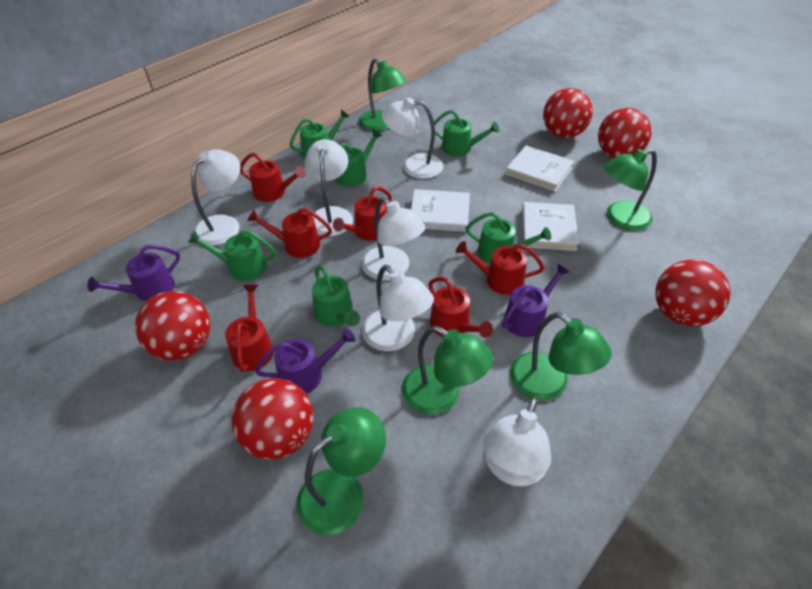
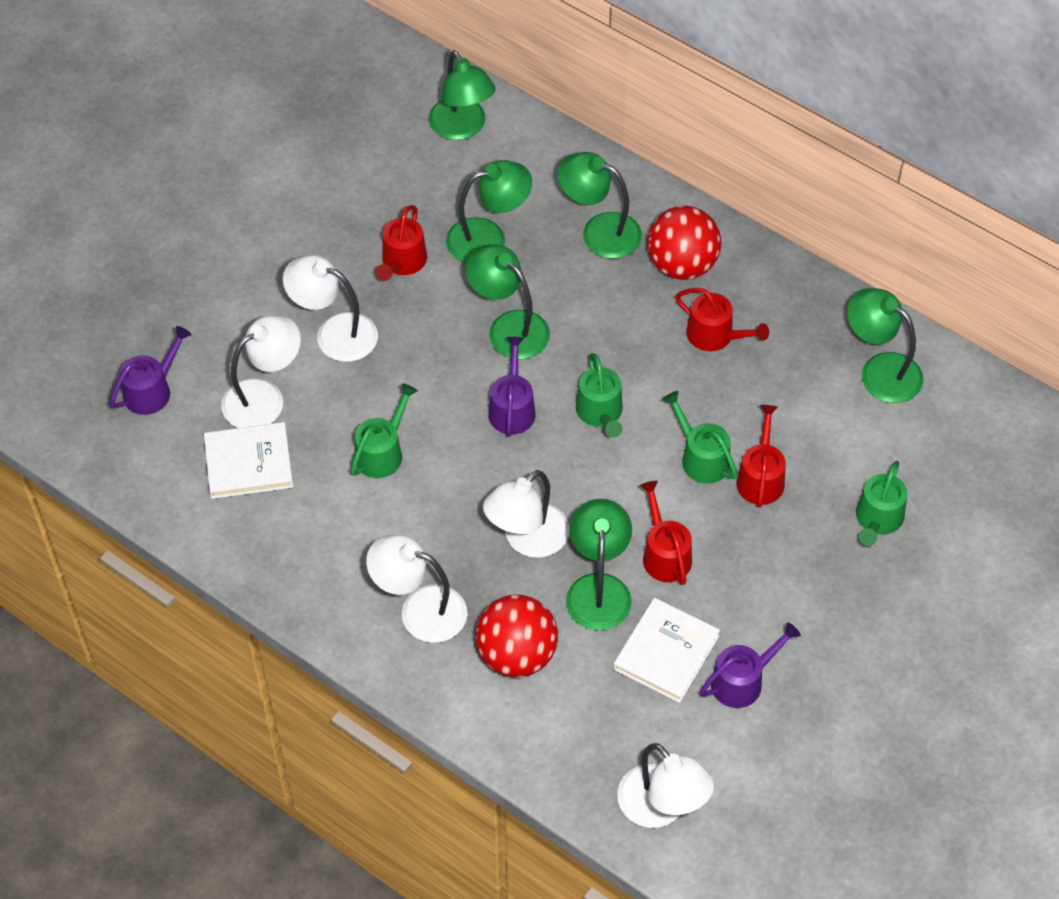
green lamp: [296,407,386,535] [359,59,406,131] [402,326,493,415] [510,312,612,400] [604,149,657,230] = 5 -> [429,50,496,140] [446,160,532,263] [466,244,550,359] [558,152,642,259] [566,499,632,630] [847,288,923,403] = 6
green watering can: [188,230,276,281] [290,109,349,159] [312,266,360,326] [336,129,382,187] [434,110,499,156] [466,212,551,263] = 6 -> [351,384,418,478] [576,353,623,438] [663,391,738,484] [856,461,907,546] = 4
red ball: [135,291,211,361] [232,378,313,460] [543,88,593,138] [598,108,652,158] [655,260,730,326] = 5 -> [475,595,558,677] [647,206,721,280] = 2
red watering can: [225,285,274,373] [240,153,305,202] [247,208,332,258] [333,187,392,241] [428,277,493,338] [456,241,544,295] = 6 -> [376,205,427,281] [640,481,692,585] [676,288,769,351] [736,405,786,508] = 4
white book: [411,189,470,232] [506,145,574,192] [522,202,579,251] = 3 -> [204,422,293,499] [613,598,720,703] = 2
white lamp: [191,149,240,246] [305,139,353,236] [361,197,425,280] [362,265,434,351] [382,97,443,179] [483,397,551,486] = 6 -> [221,315,301,428] [283,255,378,362] [366,535,468,643] [483,470,570,558] [617,743,714,828] = 5

